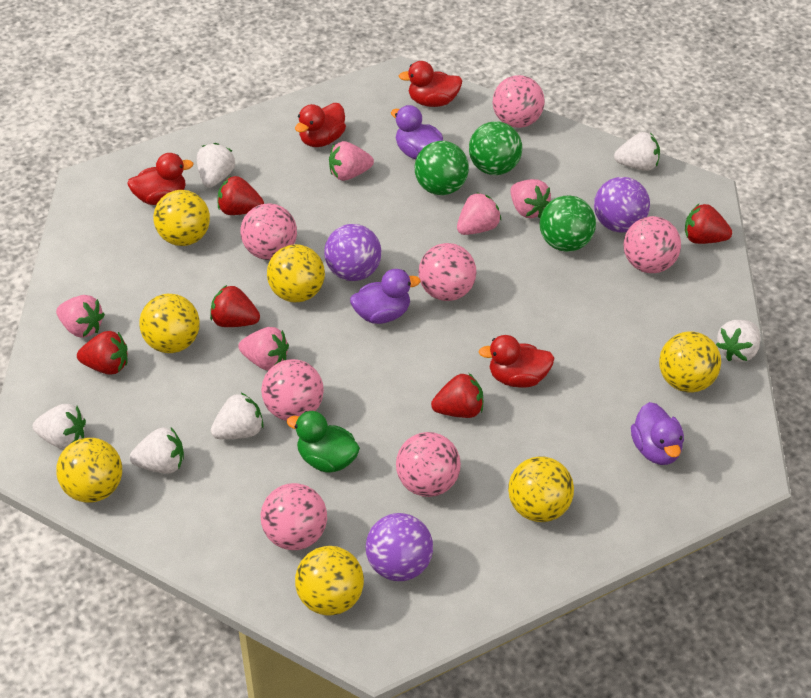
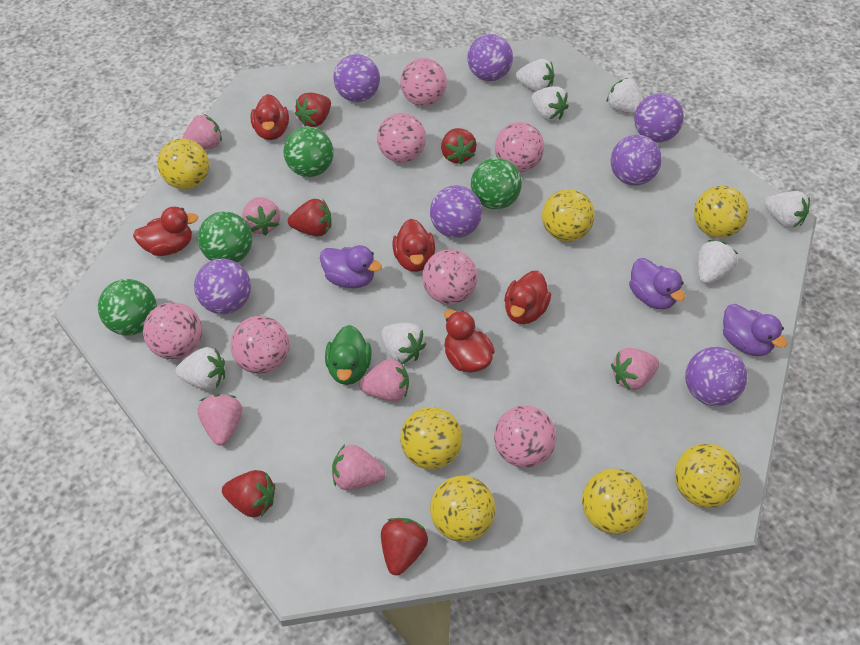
green ball: [415,141,469,195] [469,121,522,175] [539,196,596,252] = 3 -> [98,279,157,336] [198,211,252,263] [283,127,334,177] [471,158,522,209] = 4
pink strawberry: [56,295,105,338] [238,327,289,370] [329,141,374,181] [457,192,501,235] [511,179,551,218] = 5 -> [182,114,222,150] [197,394,242,445] [242,197,280,235] [332,444,386,490] [359,359,409,402] [611,348,659,391] = 6
purple ball: [324,224,382,281] [366,513,433,581] [594,177,650,232] = 3 -> [194,259,251,314] [333,54,380,102] [430,185,482,238] [467,34,513,81] [610,135,662,185] [634,93,684,143] [685,347,747,406] = 7
red duck: [127,153,193,205] [295,103,346,147] [399,61,463,107] [478,335,554,388] = 4 -> [133,207,198,256] [251,94,289,140] [392,219,435,272] [444,309,495,373] [504,271,551,324] = 5
white strawberry: [33,404,86,449] [130,428,184,474] [197,143,235,188] [211,393,264,439] [614,132,660,171] [716,320,760,362] = 6 -> [175,347,225,390] [381,323,426,364] [516,59,554,92] [531,86,569,121] [607,78,644,114] [698,240,738,284] [764,191,810,228] = 7

